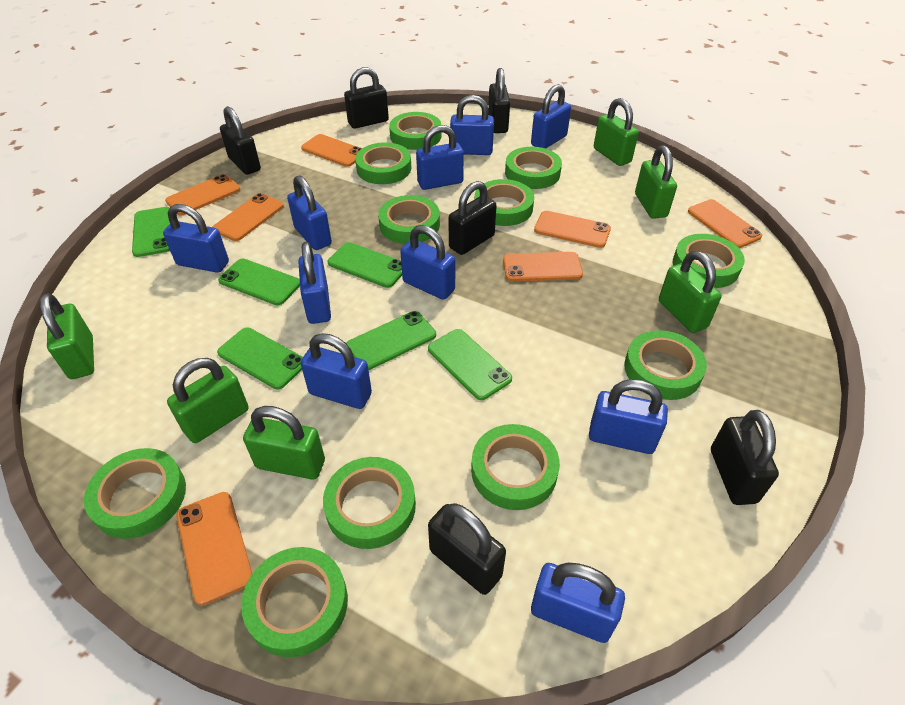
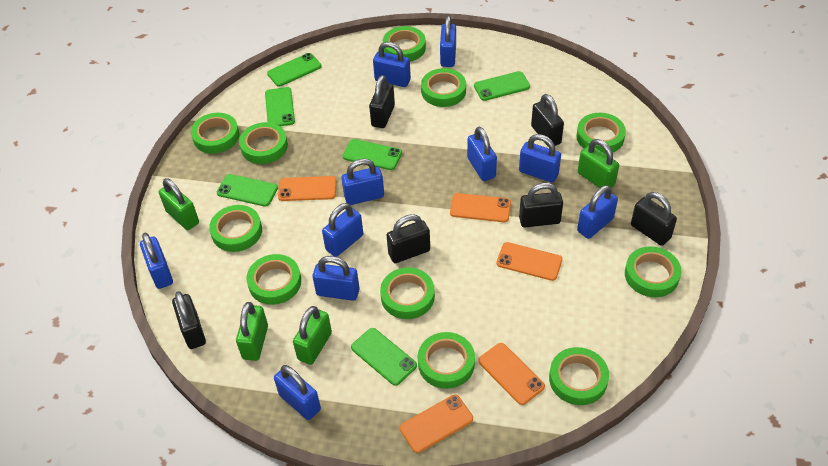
green padlock: [40,293,94,379] [167,358,249,443] [243,406,325,479] [594,98,639,166] [635,145,677,219] [659,251,722,333] = 6 -> [159,178,199,230] [236,302,268,361] [293,306,332,365] [578,139,619,188] = 4
orange phone: [165,174,240,216] [176,492,252,605] [213,193,284,241] [301,134,362,167] [503,252,583,282] [534,211,611,248] [688,199,762,248] = 7 -> [278,176,336,201] [400,395,473,453] [450,193,511,222] [478,343,545,405] [496,242,562,281] = 5

